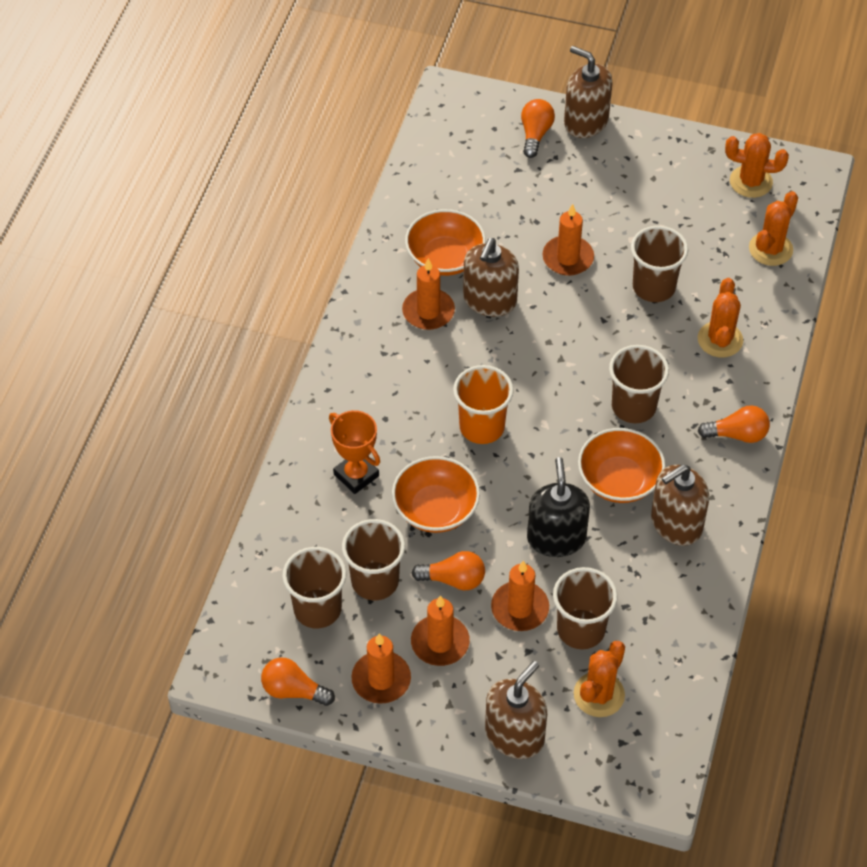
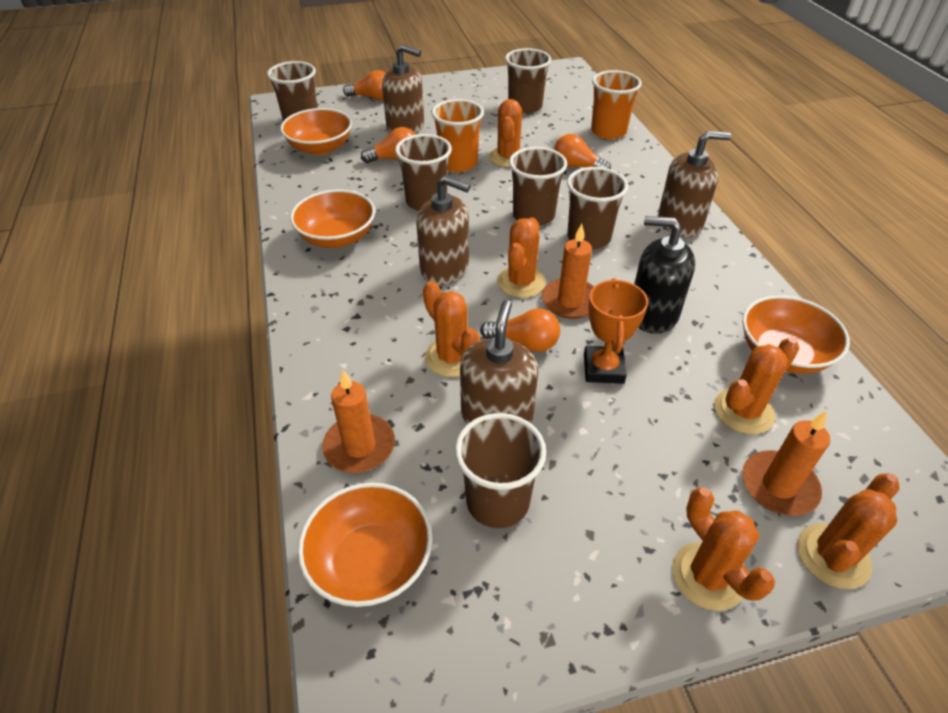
brown cup: [282,547,347,629] [342,519,405,600] [553,567,618,649] [609,345,669,423] [631,226,688,302] = 5 -> [267,61,317,121] [395,134,452,211] [455,413,546,528] [505,48,551,114] [509,147,567,226] [567,167,628,249] = 6
orange bowl: [392,456,480,533] [405,209,486,276] [578,428,666,503] = 3 -> [280,108,352,155] [290,189,375,248] [298,483,432,607] [742,295,850,374] = 4
orange cactus: [574,641,625,717] [698,278,743,357] [725,133,789,198] [749,191,798,266] = 4 -> [423,281,479,377] [489,99,522,167] [497,218,546,298] [672,487,775,611] [714,337,799,434] [797,473,899,589] = 6
orange candle: [351,633,411,704] [402,258,455,330] [411,595,470,666] [491,560,549,631] [542,204,594,276] = 5 -> [322,370,395,473] [542,224,594,319] [742,411,830,516] = 3
orange cup: [453,365,514,444] = 1 -> [431,99,484,172] [591,70,642,139] = 2

